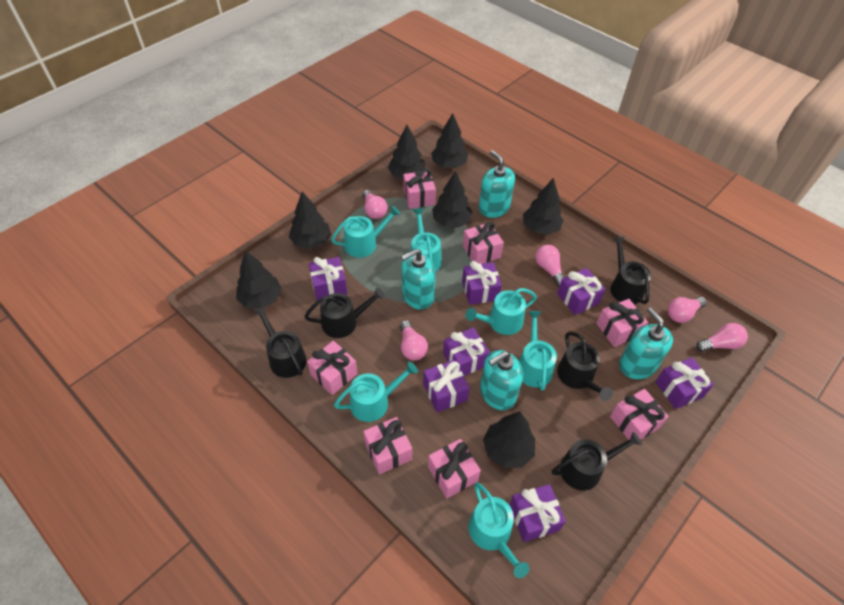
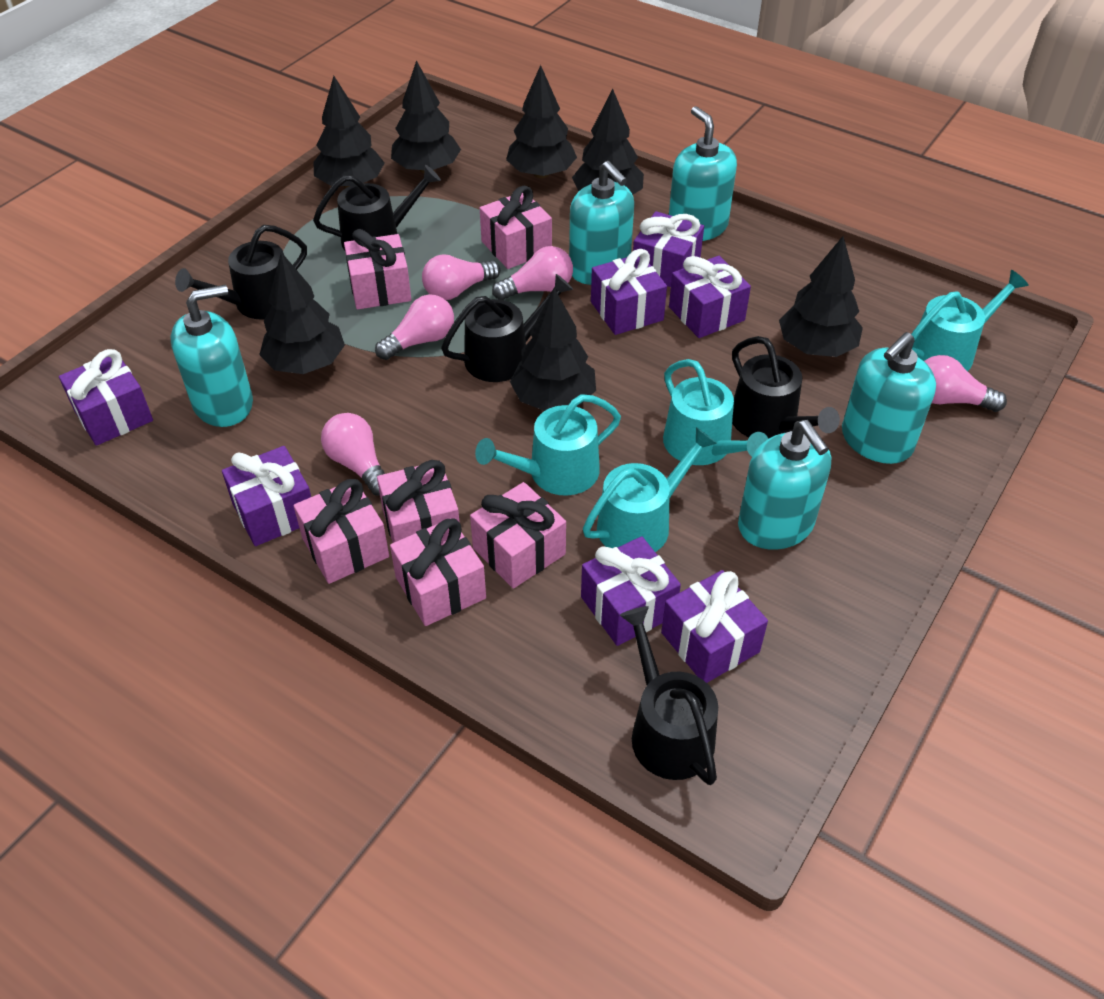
pink gift: [307,341,358,395] [363,417,412,474] [403,169,436,209] [428,439,481,499] [463,222,504,264] [596,299,648,347] [610,389,669,440] = 7 -> [293,479,389,584] [344,229,411,309] [377,460,460,543] [390,518,486,626] [470,482,566,588] [480,186,552,269] = 6
turquoise soap dispenser: [401,249,436,310] [479,150,515,218] [480,350,523,410] [619,307,673,379] = 4 -> [171,285,253,427] [569,161,634,285] [669,106,737,241] [738,420,831,550] [842,332,936,464] = 5
turquoise watering can: [331,206,400,258] [334,362,418,422] [410,208,442,271] [466,288,537,335] [468,483,529,578] [519,311,557,391] = 6 -> [475,394,621,496] [583,427,717,552] [663,359,768,465] [911,270,1029,371] = 4

